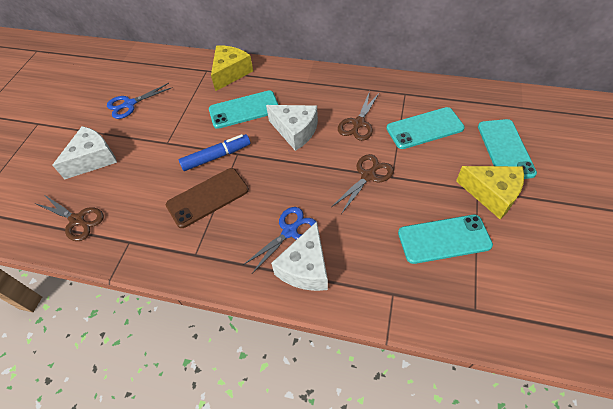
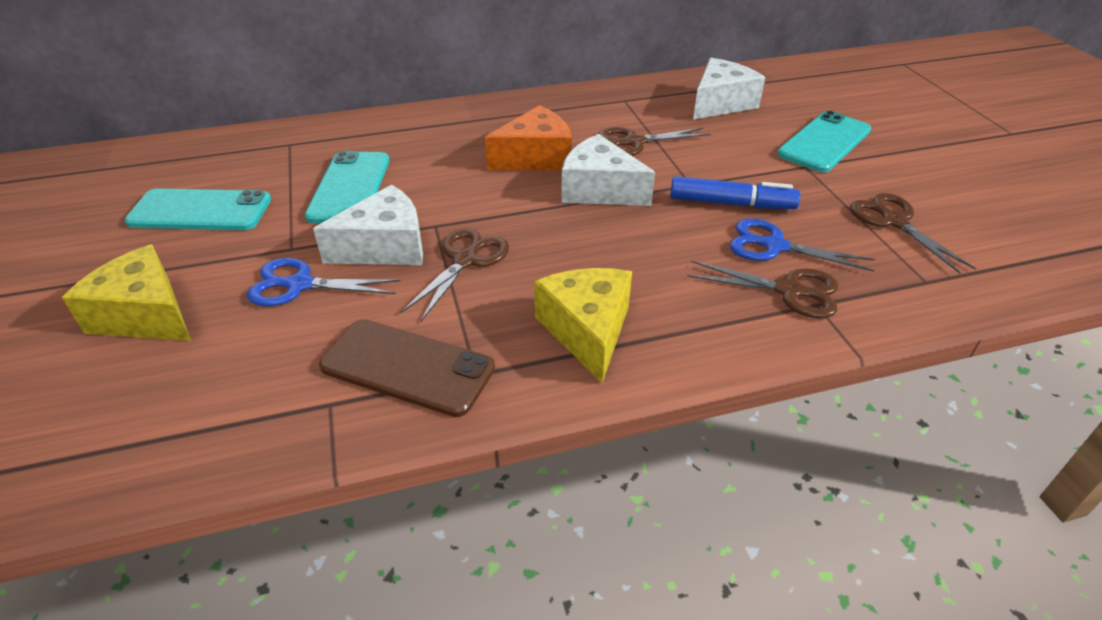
brown scissors: [37,195,104,241] [332,154,394,214] [338,91,380,141] = 3 -> [401,228,509,321] [598,127,711,156] [687,261,838,319] [850,193,976,274] = 4
orange cheese: none = 0 -> [485,105,572,170] = 1
turquoise phone: [209,91,278,129] [387,107,465,149] [398,215,493,264] [478,119,537,179] = 4 -> [125,189,271,230] [305,151,390,224] [777,111,871,172] = 3

